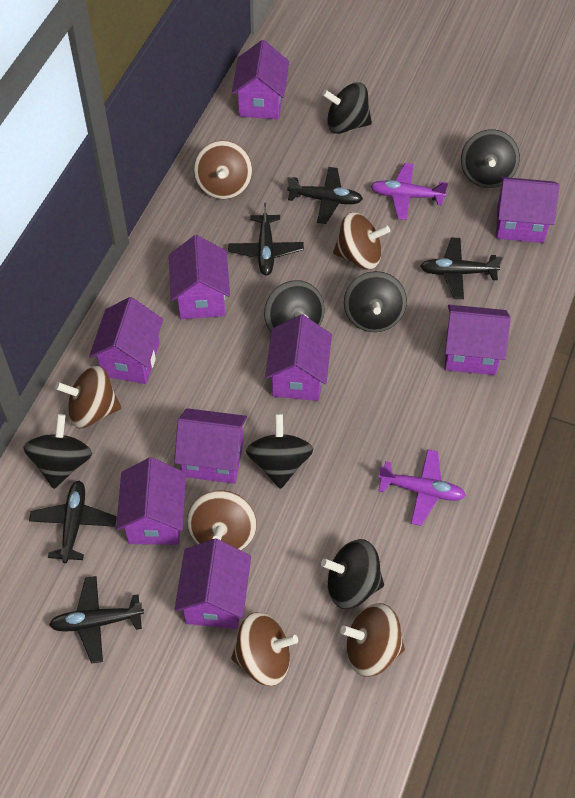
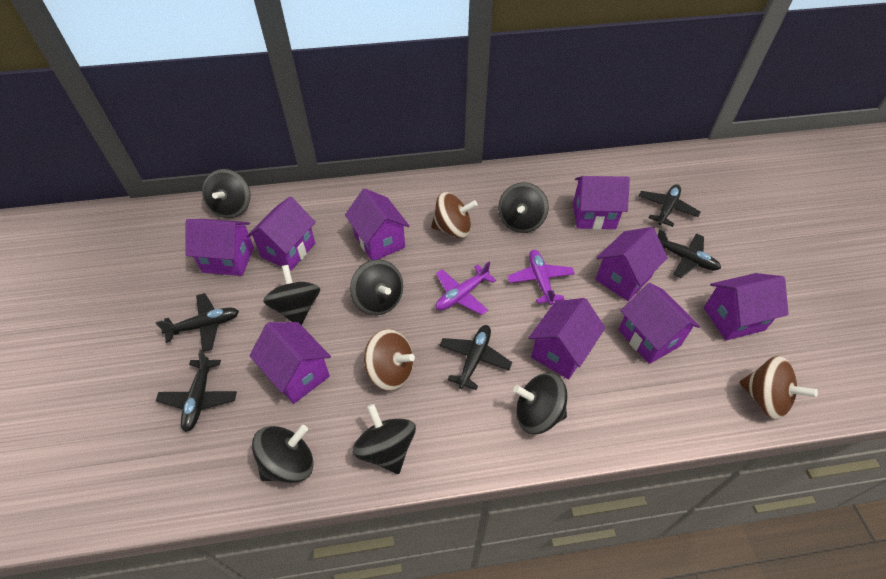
brown spinning top: [55,365,121,428] [187,491,257,550] [194,140,252,199] [231,612,298,686] [333,212,390,269] [340,603,405,677] = 6 -> [364,329,415,391] [431,192,478,238] [739,356,818,420] = 3

